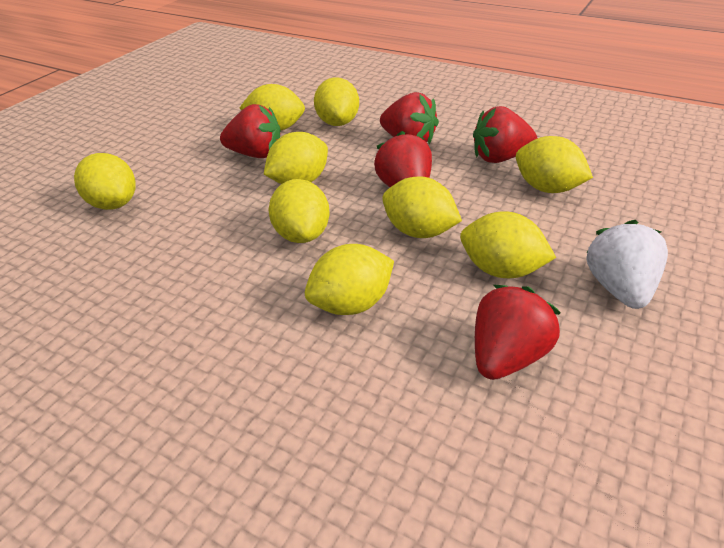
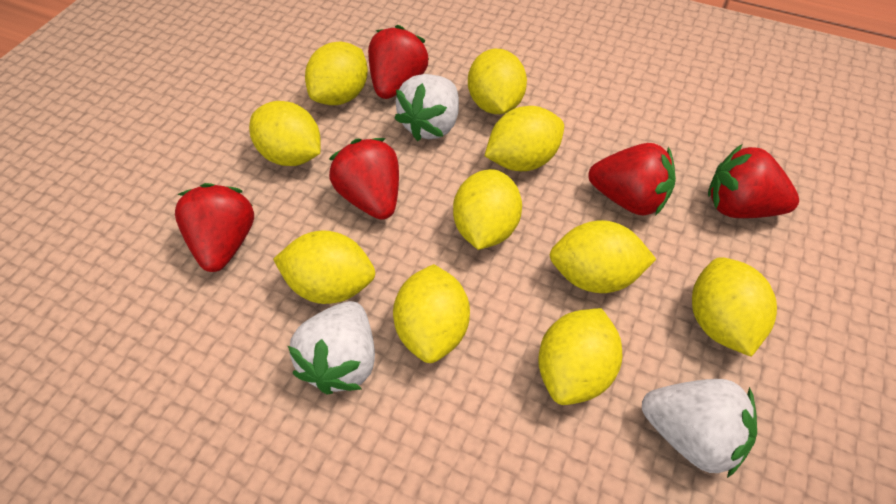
white strawberry: [586,220,668,309] = 1 -> [288,301,375,394] [394,74,459,141] [642,379,757,478] = 3
yellow lemon: [74,153,136,210] [240,84,305,130] [264,132,328,184] [269,179,330,243] [305,244,394,315] [314,77,359,126] [382,176,462,238] [460,211,556,278] [516,136,593,193] = 9 -> [249,101,320,166] [273,230,375,304] [305,42,368,105] [393,264,470,363] [453,169,522,250] [468,49,527,114] [485,106,564,171] [538,308,622,405] [549,220,656,293] [692,257,777,357] = 10

